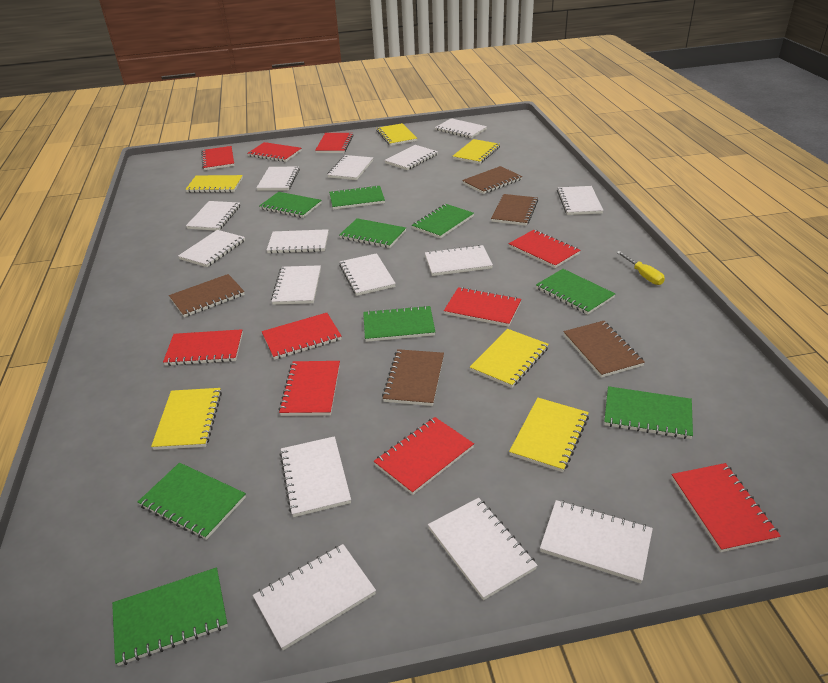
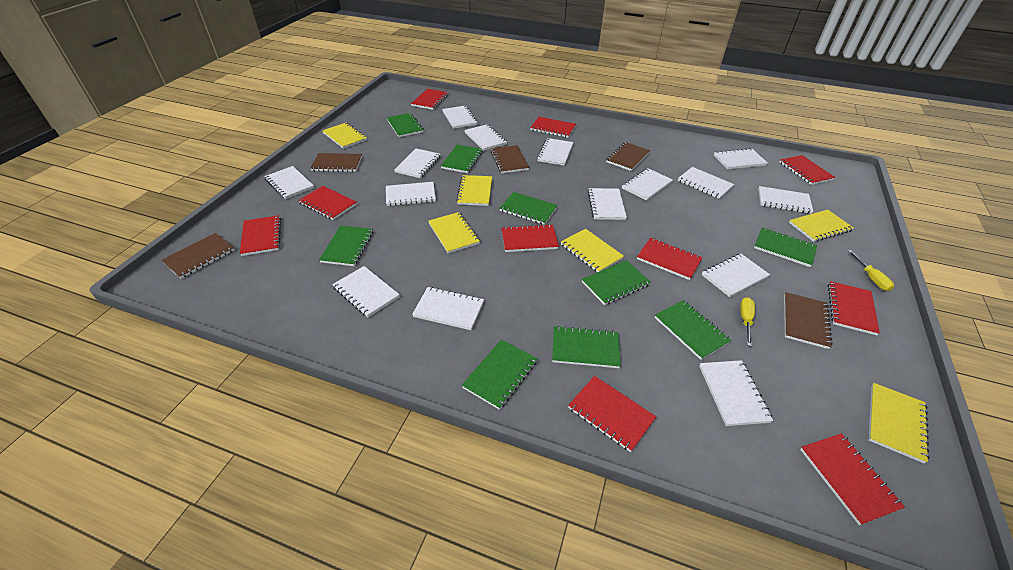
yellow screwdriver: [616,251,665,285] = 1 -> [740,297,755,346] [848,250,894,291] = 2

